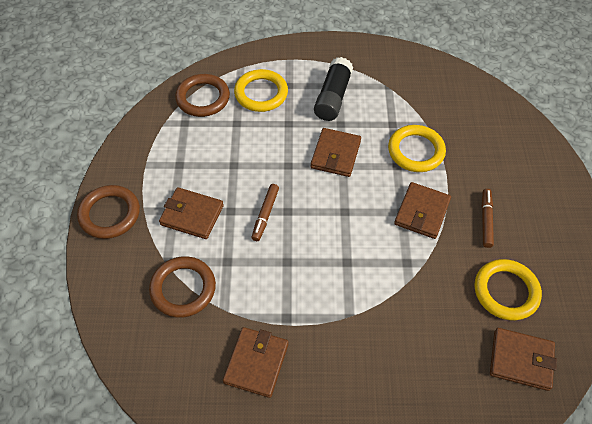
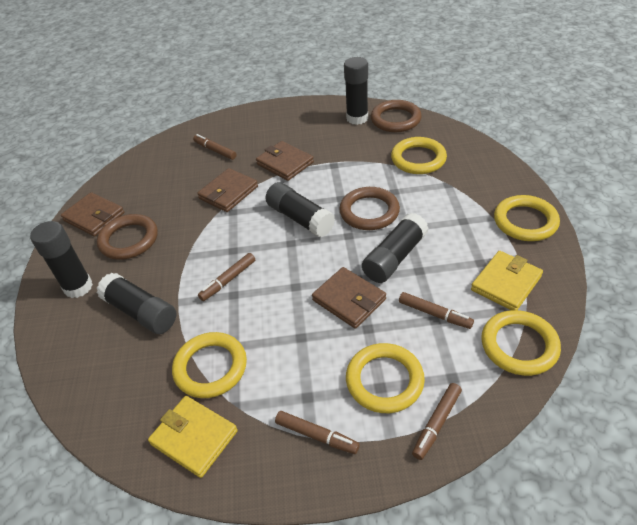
black glue stick: [314,57,353,121] = 1 -> [30,221,93,298] [97,273,176,334] [265,182,335,237] [344,57,368,125] [362,213,428,283] = 5
brown marker: [251,184,279,241] [482,189,494,248] = 2 -> [193,134,236,160] [198,253,255,301] [275,411,360,454] [399,292,474,329] [412,383,462,460] = 5
brown wallet: [159,187,224,239] [223,327,288,398] [311,128,361,177] [394,182,451,239] [490,328,557,391] = 5 -> [61,192,124,236] [197,168,258,212] [256,141,314,181] [312,267,386,329] = 4
yellow ring: [234,69,288,112] [388,125,446,172] [475,259,542,320] = 3 -> [172,332,247,398] [346,343,425,413] [391,137,447,174] [481,310,561,376] [494,195,560,241] = 5
yellow wallet: none = 0 -> [148,396,238,478] [471,251,543,310] = 2

